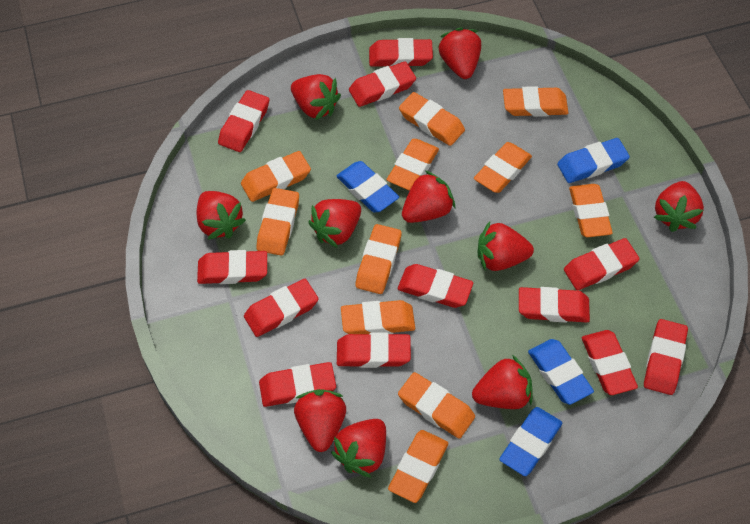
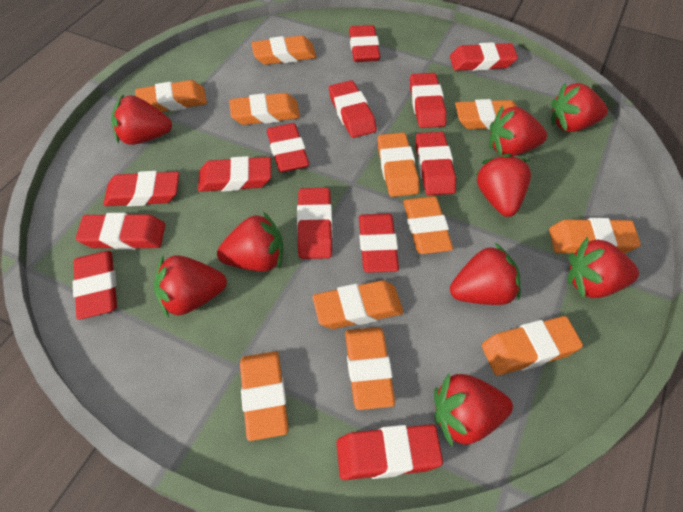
blue eraser: [336,161,399,212] [499,407,562,476] [528,339,594,405] [557,138,630,183] = 4 -> none = 0
red eraser: [197,250,267,284] [218,90,269,152] [244,279,318,337] [259,362,336,407] [337,333,411,368] [349,61,416,107] [369,38,433,67] [398,264,473,308] [519,287,590,323] [564,238,640,290] [582,330,638,395] [644,319,688,395] = 12 -> [73,251,117,320] [76,213,165,250] [103,171,179,207] [198,156,271,192] [267,123,310,172] [297,188,333,259] [329,80,377,138] [337,424,443,480] [349,25,381,62] [359,214,399,273] [410,73,446,128] [416,132,456,195] [450,42,518,71] = 13
red strawberry: [197,191,246,240] [291,74,341,120] [294,389,346,452] [308,199,361,248] [331,419,386,478] [402,171,455,223] [438,28,481,79] [472,355,533,409] [478,221,534,271] [654,181,704,232] = 10 -> [111,94,172,145] [154,255,227,318] [217,212,283,271] [434,373,513,447] [450,243,521,305] [476,153,531,217] [489,106,547,156] [551,83,608,132] [567,237,639,299] = 9

